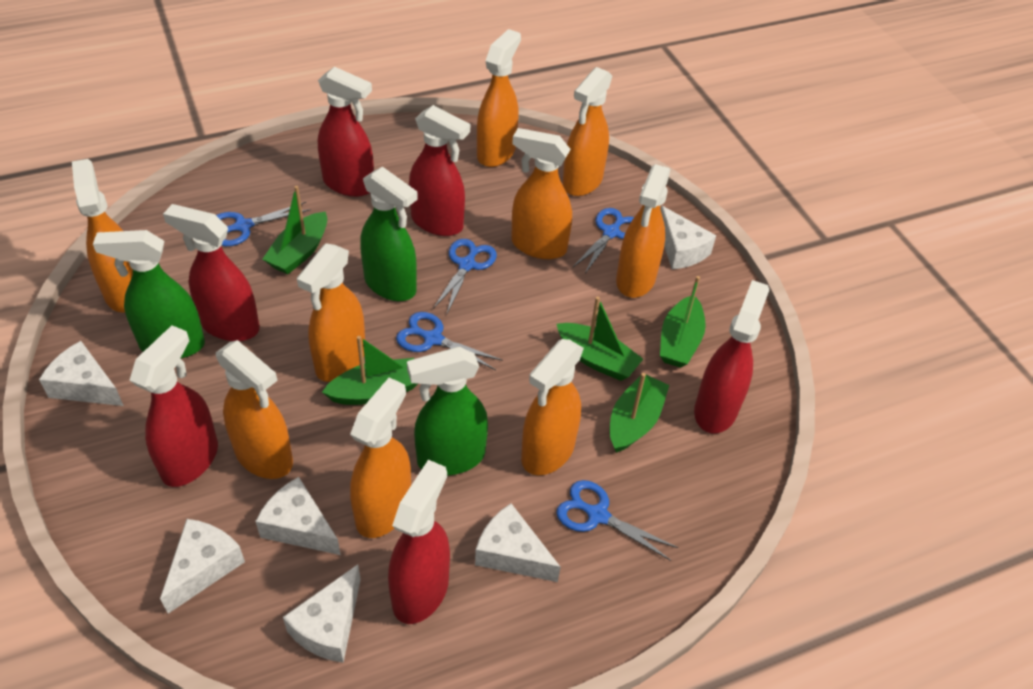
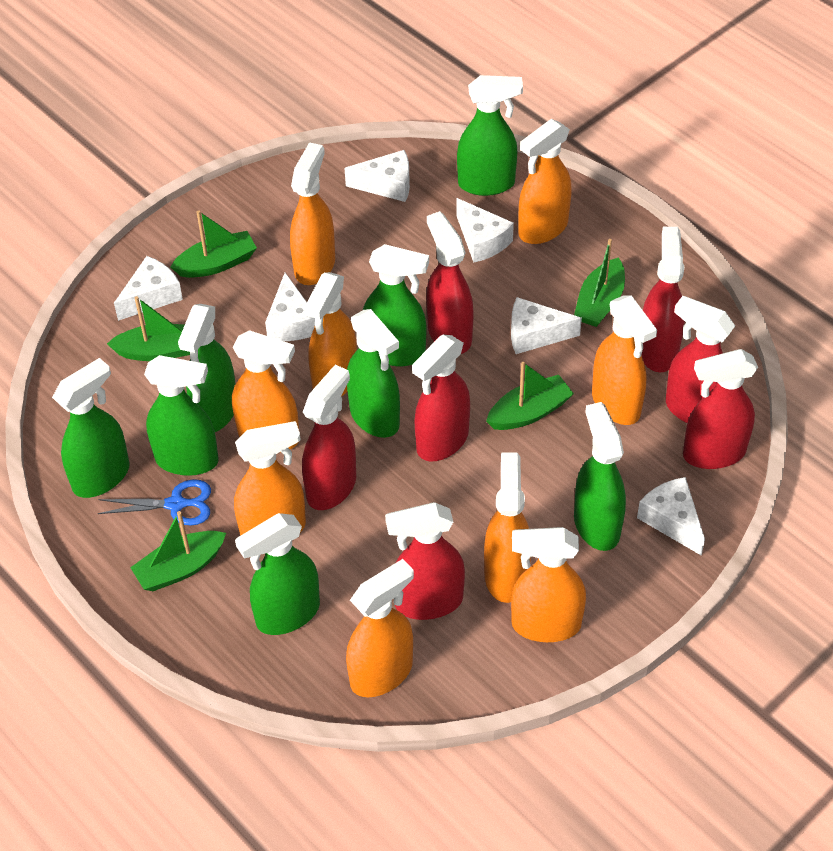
blue scissors: [216,202,311,246] [396,312,503,370] [433,239,497,313] [556,480,678,561] [573,208,634,274] = 5 -> [98,479,211,525] = 1
green spray bottle: [93,230,205,359] [360,167,418,301] [407,347,488,476] = 3 -> [52,358,130,498] [144,355,218,476] [178,304,235,432] [235,513,320,635] [347,309,400,438] [363,244,429,366] [457,75,523,196] [574,402,626,551] = 8
red spray bottle: [129,325,218,487] [163,204,260,341] [318,67,374,197] [388,460,450,624] [409,105,470,236] [694,280,769,434] = 6 -> [302,365,356,510] [385,502,465,620] [412,335,470,461] [426,211,474,354] [641,227,685,372] [666,296,735,423] [683,349,758,469] = 7

